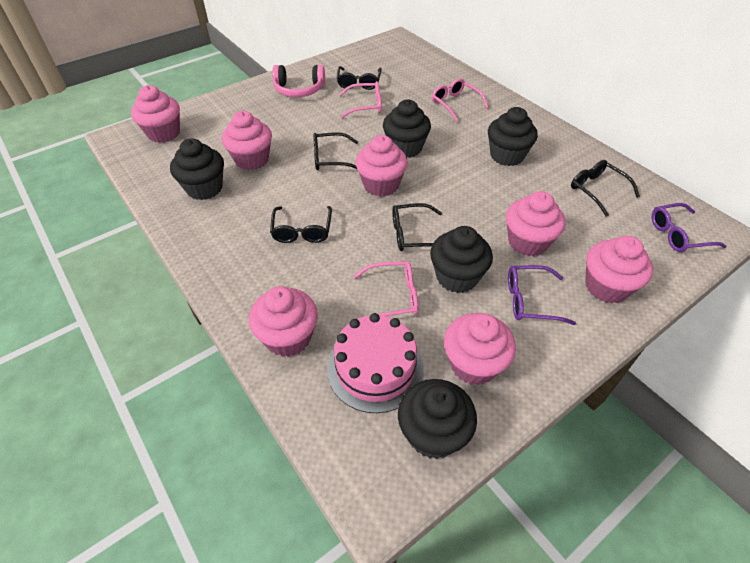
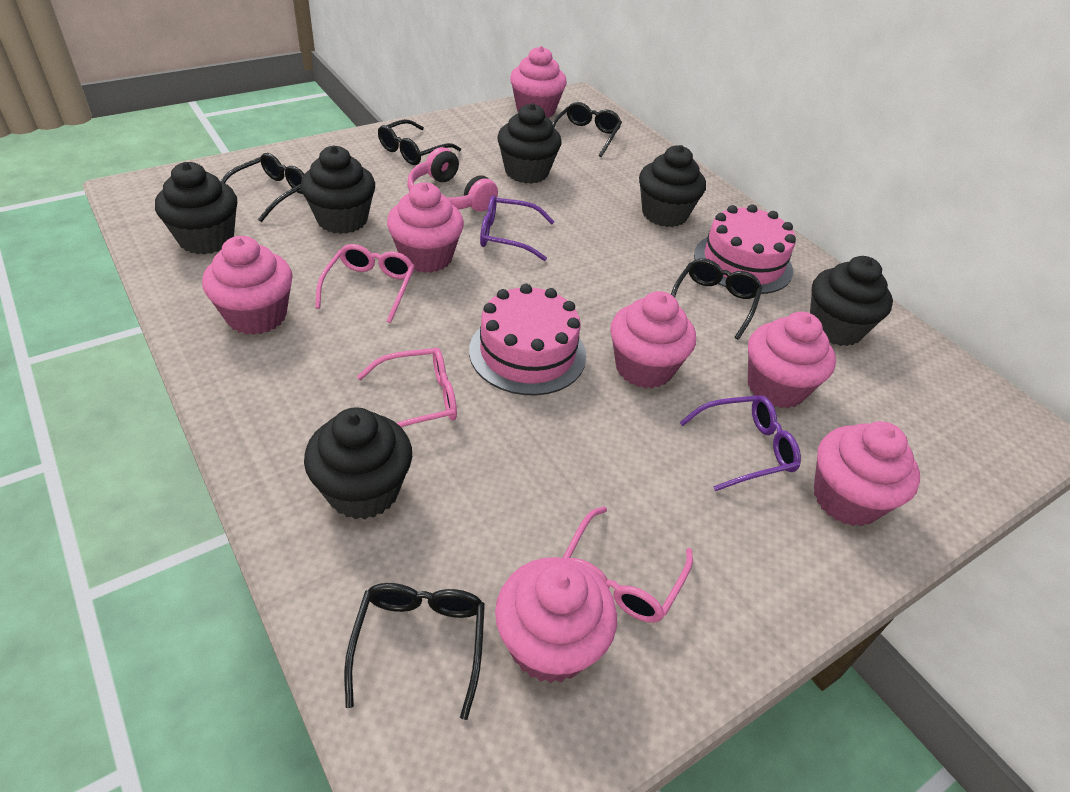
black cupcake: [170,138,224,200] [383,100,431,158] [398,379,477,459] [430,226,493,293] [488,107,538,166] = 5 -> [155,162,237,254] [301,146,375,234] [304,407,412,519] [497,103,561,184] [639,145,706,227] [810,256,893,346] = 6
pink cake: [327,313,424,413] = 1 -> [469,284,586,396] [694,204,796,294] = 2

